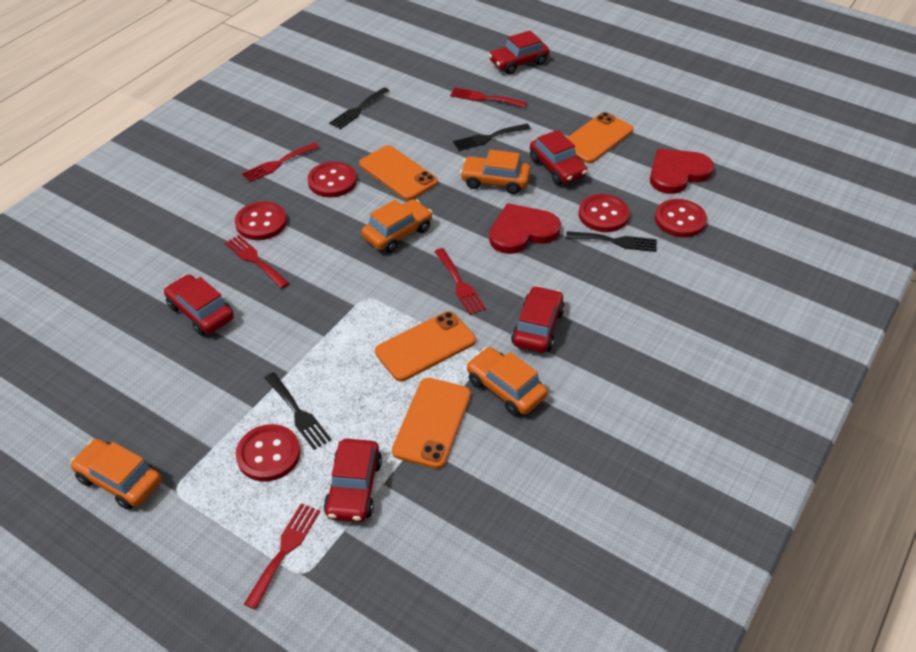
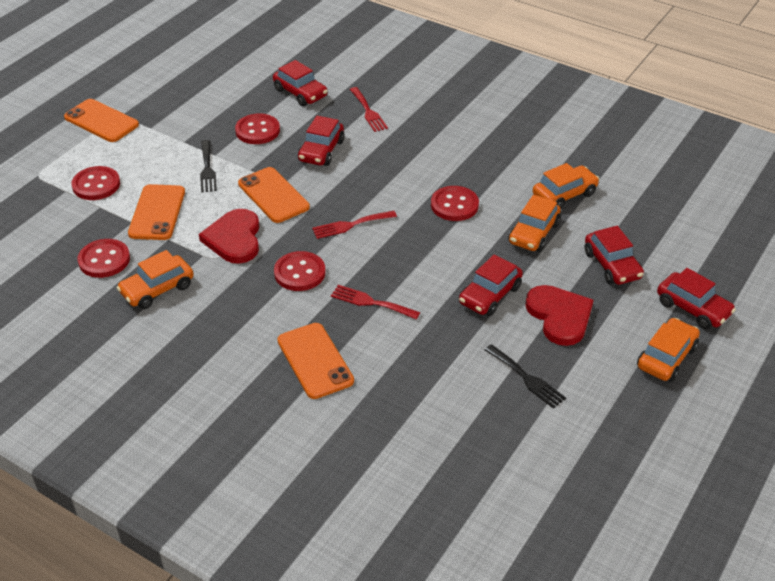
black fork: [264,372,331,450] [329,87,390,129] [453,124,531,151] [566,231,657,252] = 4 -> [200,140,217,192] [485,344,566,409] = 2
red fork: [225,235,289,289] [242,143,320,182] [244,503,320,610] [434,248,486,315] [450,87,527,108] = 5 -> [312,211,397,239] [331,285,420,320] [350,87,388,132] = 3

